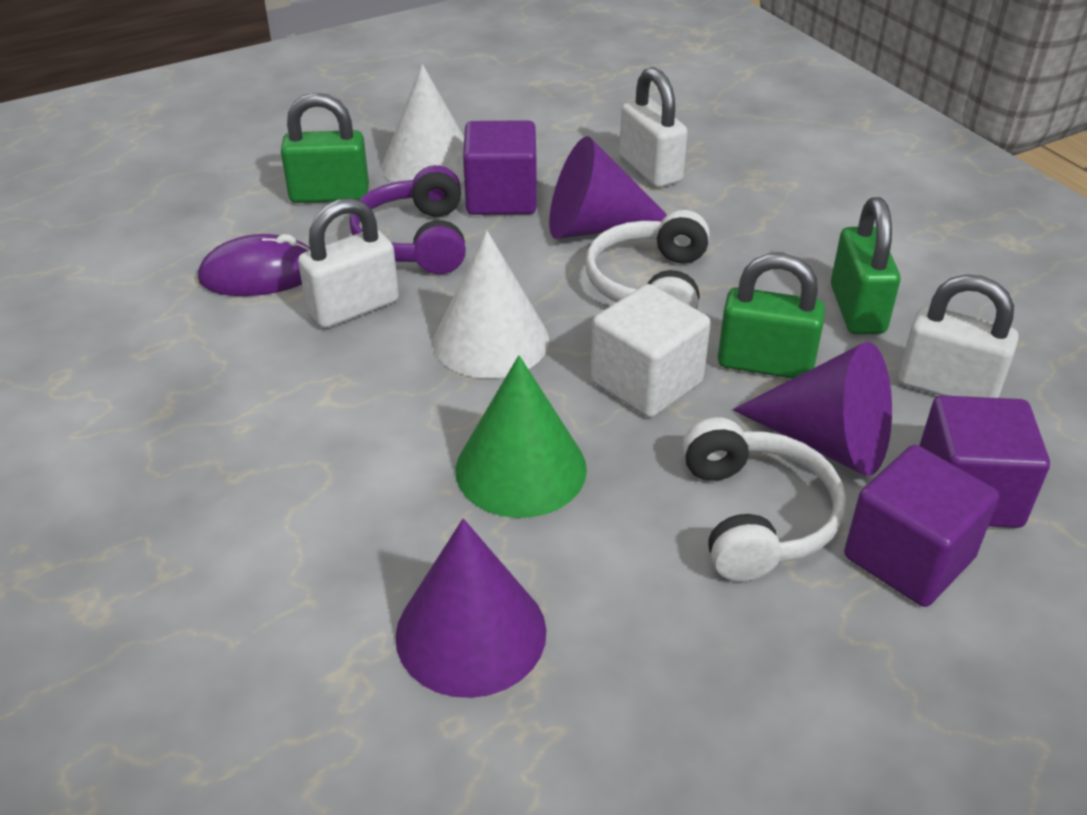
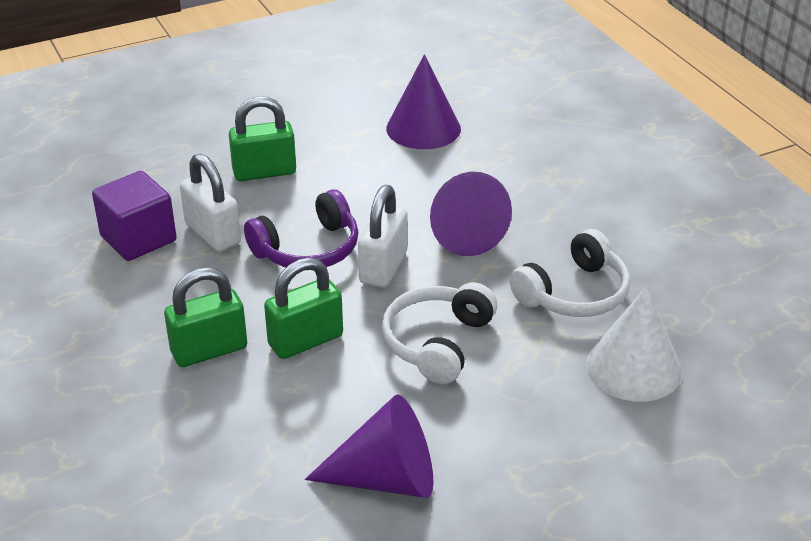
green cone: [455,355,587,518] = 1 -> none = 0
purple cube: [463,120,537,215] [844,445,999,607] [919,395,1050,528] = 3 -> [92,171,177,261] = 1
purple mouse: [198,234,310,296] = 1 -> none = 0
white cone: [382,64,464,183] [433,230,549,378] = 2 -> [586,286,682,402] = 1
white cube: [591,284,711,418] = 1 -> none = 0
white padlock: [298,198,399,328] [619,67,688,188] [898,274,1018,398] = 3 -> [180,154,241,252] [358,185,408,288] = 2

